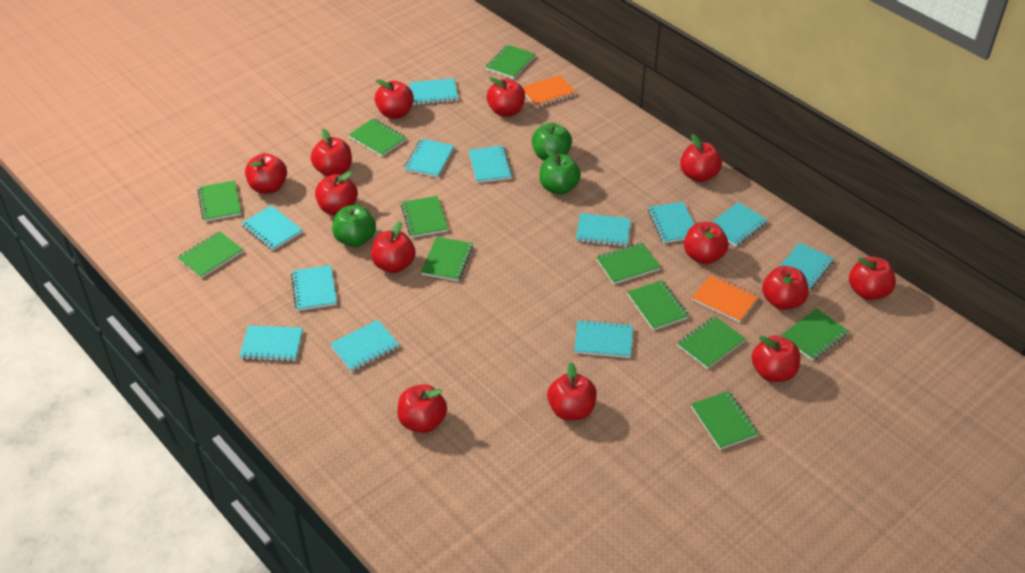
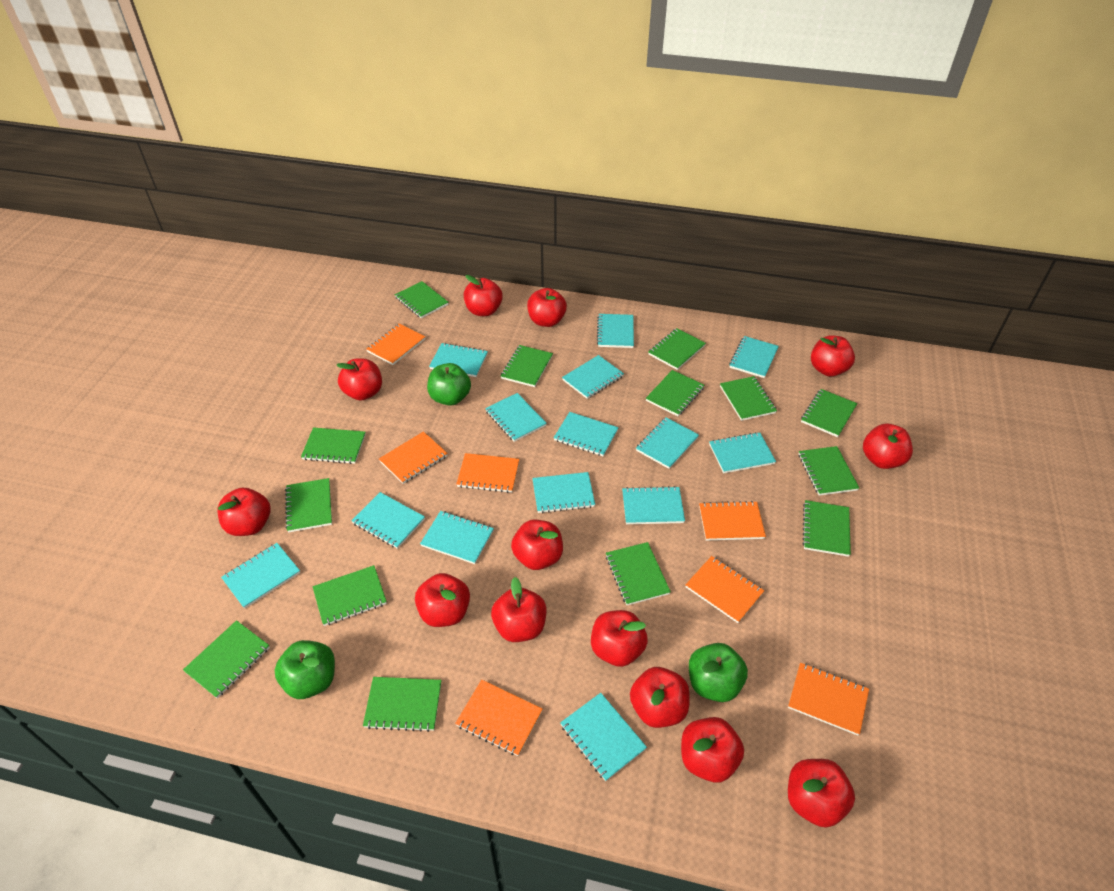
green notebook: [177,231,243,278] [198,180,241,222] [348,118,406,157] [401,196,448,238] [421,237,473,281] [486,45,535,79] [596,242,661,285] [627,280,689,330] [677,316,746,369] [691,391,759,450] [781,309,849,361] = 11 -> [183,620,270,698] [285,478,332,532] [301,427,366,464] [313,565,387,626] [363,677,442,732] [395,281,448,318] [501,345,553,387] [606,542,671,605] [646,370,704,416] [648,328,706,370] [720,376,777,421] [799,446,859,496] [801,389,857,437] [802,500,851,557] = 14
orange notebook: [523,75,576,108] [692,275,759,323] = 2 -> [366,324,425,365] [379,431,448,484] [455,680,543,756] [456,453,519,493] [685,556,764,623] [699,501,766,541] [788,663,869,736] = 7
turquoise notebook: [239,325,303,361] [241,205,303,250] [291,265,337,311] [330,320,399,372] [404,139,454,178] [409,78,458,105] [469,146,513,183] [574,320,633,358] [576,213,631,247] [648,202,695,243] [712,202,768,247] [779,243,834,291] = 12 -> [221,543,300,609] [351,492,425,549] [420,511,494,564] [429,343,488,377] [485,393,547,442] [532,472,595,513] [554,412,619,456] [560,693,647,781] [562,355,624,399] [597,314,634,348] [622,486,685,524] [636,417,699,469] [709,432,776,473] [729,336,779,378] = 14

